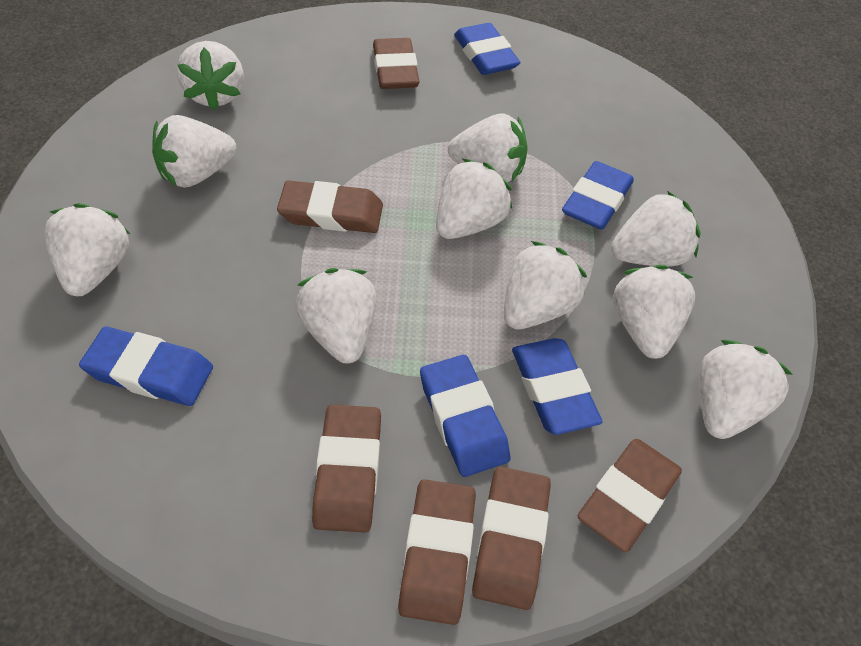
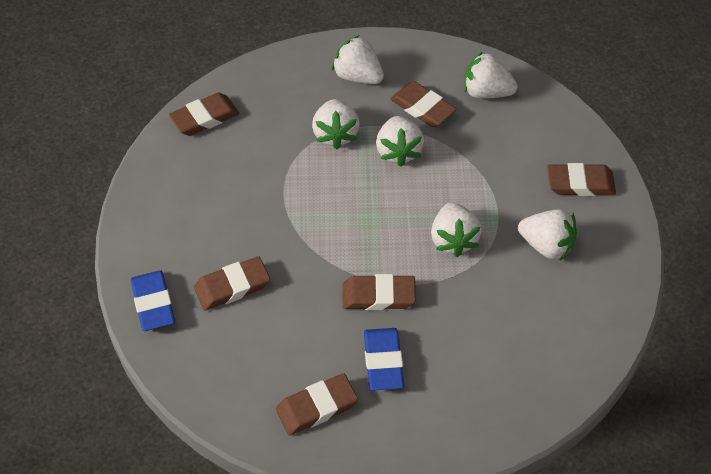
blue eraser: [79,327,213,406] [420,355,511,477] [454,23,521,75] [512,338,602,435] [562,161,634,230] = 5 -> [131,270,175,331] [364,328,404,391] = 2
white strawberry: [44,203,130,296] [152,115,236,188] [177,41,244,110] [295,268,376,363] [436,159,512,239] [448,114,528,182] [504,241,587,329] [611,191,701,266] [613,265,695,359] [700,340,793,439] = 10 -> [312,99,360,149] [332,35,384,84] [376,116,424,167] [431,202,482,257] [464,51,517,99] [518,209,577,261] = 6

